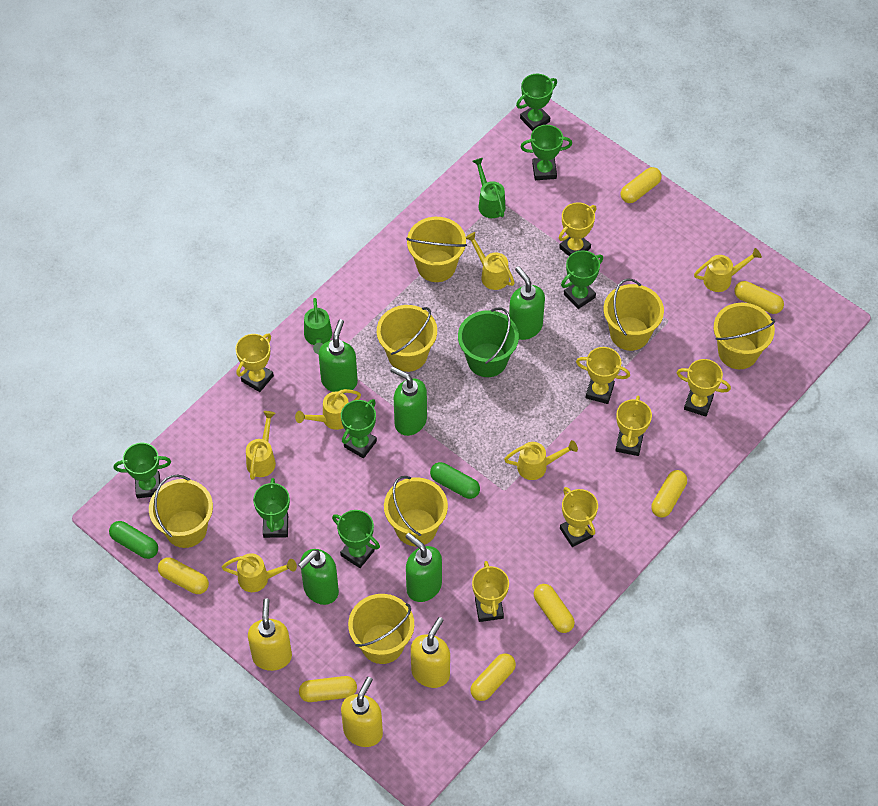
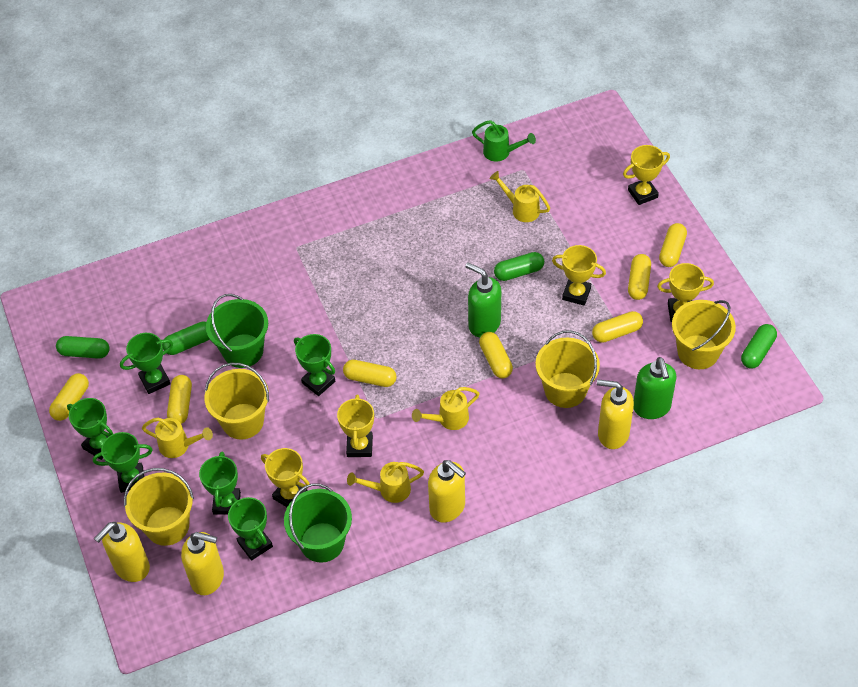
green bucket: [458,307,519,377] = 1 -> [206,294,268,368] [284,484,352,563] = 2
green capsule: [109,521,158,559] [430,462,480,499] = 2 -> [56,336,110,359] [162,322,210,355] [494,252,544,281] [741,324,777,368] = 4
green soap dispenser: [298,549,339,605] [318,319,358,392] [390,367,427,436] [405,533,442,602] [509,266,545,340] = 5 -> [465,263,501,337] [633,357,677,419] = 2
green trophy: [114,443,171,498] [253,478,290,538] [332,510,380,568] [341,399,377,458] [516,74,557,131] [520,125,572,180] [561,250,603,309] = 7 -> [67,398,113,460] [93,432,153,493] [120,333,173,394] [199,451,241,515] [228,497,273,561] [294,334,335,396] = 6
green watering can: [304,298,332,354] [472,158,506,218] = 2 -> [472,120,536,161] = 1
yellow bucket: [149,475,213,548] [348,594,414,664] [377,305,437,372] [384,476,448,546] [406,217,467,282] [603,279,664,351] [714,303,775,369] = 7 -> [124,468,194,546] [204,363,269,440] [535,330,600,408] [672,300,736,369] = 4
yellow soap dispenser: [248,598,292,671] [341,677,383,747] [411,617,450,688] = 3 -> [94,522,150,582] [181,532,224,595] [428,460,466,522] [597,379,634,449] = 4
yellow trophy: [235,334,274,392] [472,561,509,622] [559,202,596,256] [560,487,598,547] [576,347,630,404] [615,396,652,456] [677,359,731,417] = 7 -> [261,448,309,507] [337,395,374,457] [552,245,606,306] [623,145,670,205] [657,263,714,322] = 5
yellow watering can: [222,553,297,592] [246,411,276,480] [295,389,361,430] [466,232,515,290] [504,440,578,480] [694,248,762,292] = 6 -> [142,417,213,458] [347,462,424,503] [412,387,479,430] [490,171,550,222] = 4

